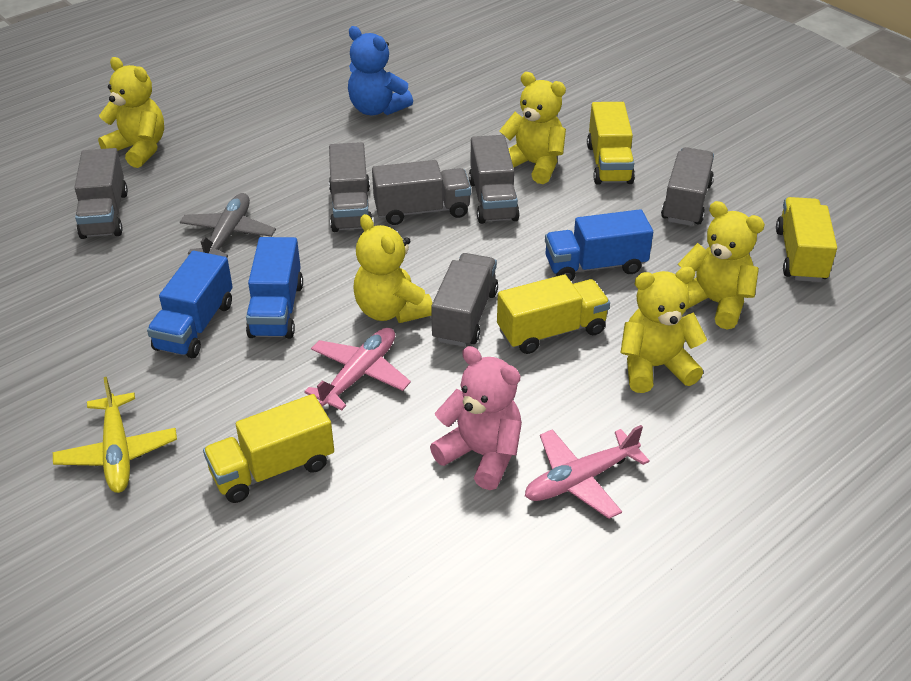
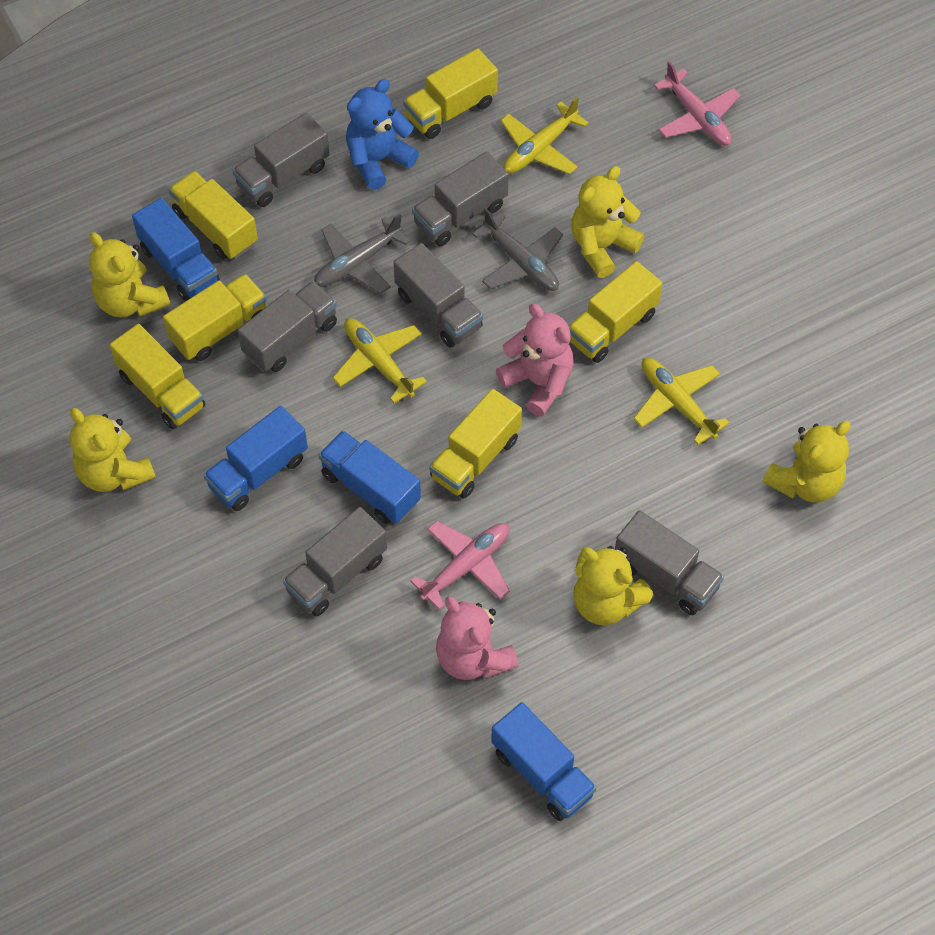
blue truck: [147,251,233,358] [246,237,303,339] [545,209,653,281] = 3 -> [132,198,220,301] [204,406,308,511] [319,430,421,524] [491,702,597,821] = 4
grey plane: [180,193,276,257] = 1 -> [314,214,410,294] [472,208,563,291] = 2
pink teddy bear: [430,346,522,490] = 1 -> [436,596,519,680] [496,304,574,416] = 2
yellow plane: [53,377,177,493] = 1 -> [333,318,427,403] [500,97,588,174] [633,358,730,445] = 3
yellow truck: [203,394,334,503] [497,275,610,354] [587,102,635,185] [776,197,837,282] = 4 -> [110,324,205,429] [163,274,267,361] [169,171,258,260] [403,48,498,139] [429,389,522,499] [569,261,663,363] = 6

